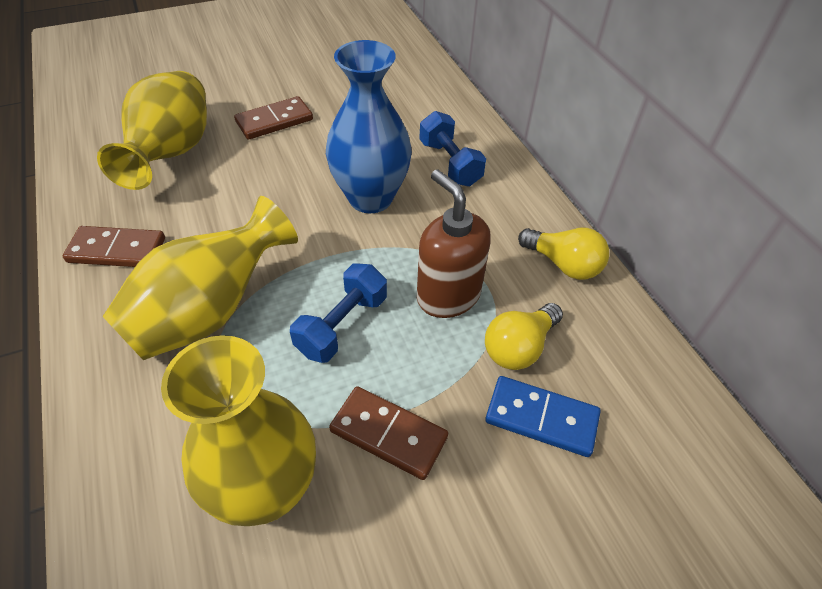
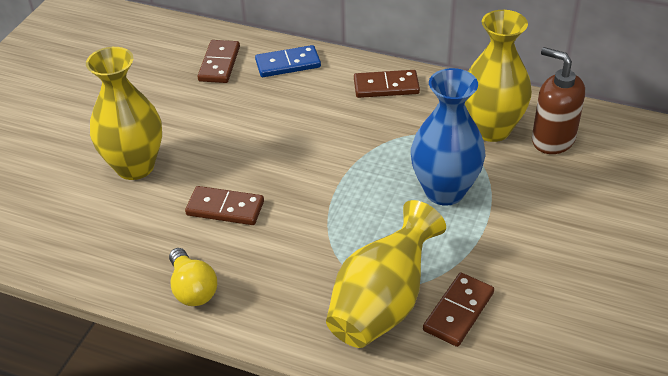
blue dumbbell: [290,263,387,363] [419,111,486,186] = 2 -> none = 0
brown domino: [63,226,165,267] [234,96,313,140] [329,386,448,480] = 3 -> [185,186,264,225] [198,40,240,83] [354,70,420,98] [423,273,494,347] = 4
yellow light bulb: [485,303,563,370] [518,228,609,280] = 2 -> [169,248,217,306] = 1

